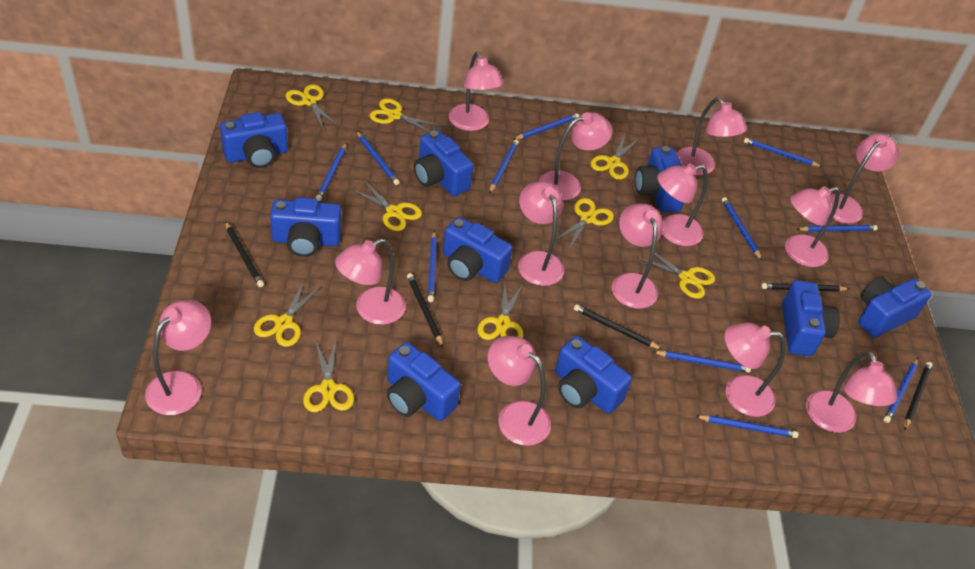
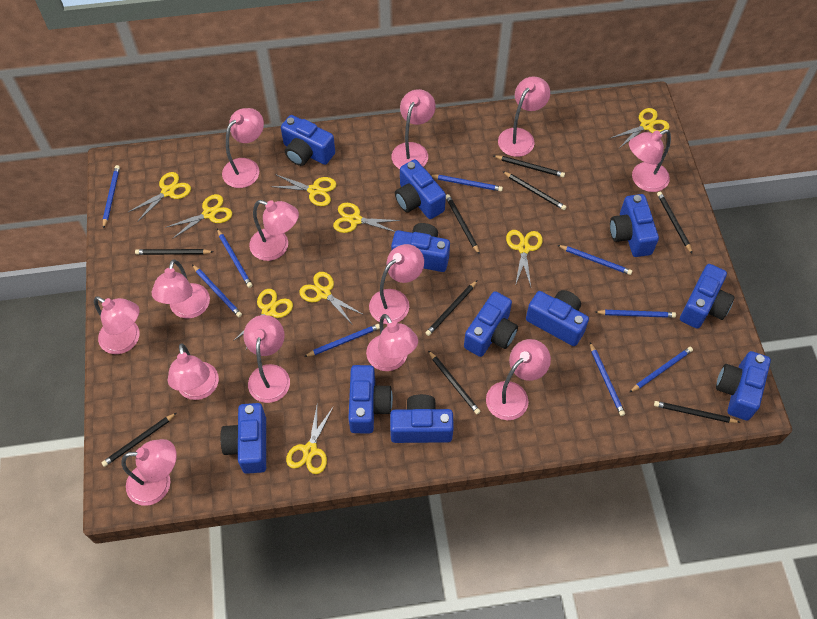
black pencil: [225,221,264,287] [407,273,443,347] [574,304,663,350] [761,283,849,292] [904,362,933,431] = 5 -> [102,413,177,467] [135,249,213,255] [426,280,478,336] [428,350,481,414] [446,194,480,255] [494,155,565,177] [502,171,566,210] [654,401,740,423] [657,191,692,253] = 9
blue camera: [220,112,288,168] [270,197,341,257] [387,342,461,421] [414,130,474,196] [443,217,513,283] [555,336,632,414] [635,146,684,212] [782,280,840,356] [858,277,932,338] = 9 -> [220,403,266,474] [281,115,335,166] [348,365,393,433] [390,394,454,443] [391,223,450,272] [395,159,446,219] [464,291,518,357] [526,290,589,346] [610,194,659,257] [680,264,735,329] [716,351,771,421] = 11
blue pencil: [316,143,346,201] [356,131,400,185] [428,231,437,302] [489,140,519,194] [513,113,579,140] [653,351,751,372] [695,415,798,438] [722,197,762,260] [744,138,822,167] [797,225,878,232] [883,358,918,423] = 11 -> [103,165,120,229] [192,264,242,317] [217,229,253,288] [304,324,380,357] [431,175,503,191] [558,245,632,275] [590,343,625,416] [595,310,676,318] [629,347,693,393] = 9

